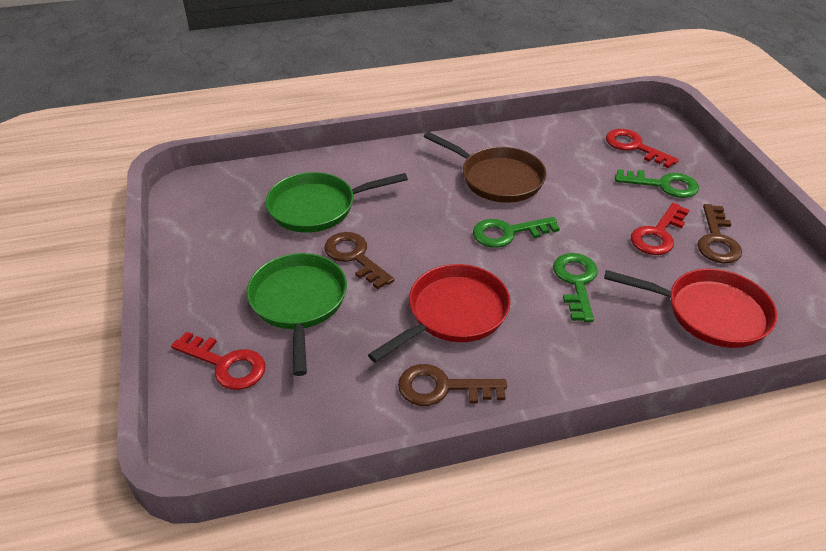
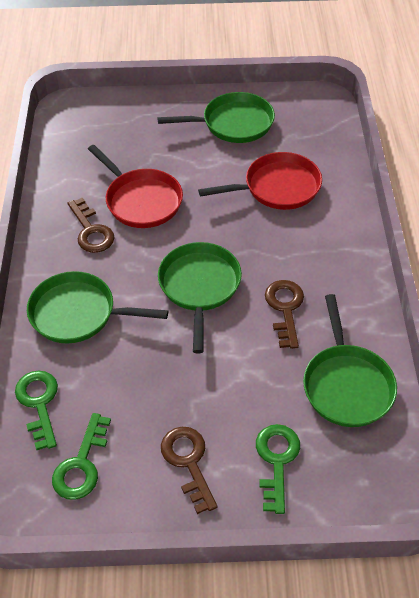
brown pan: [424,131,547,203] = 1 -> none = 0
green pan: [247,253,347,376] [266,172,408,233] = 2 -> [27,271,168,344] [157,92,275,143] [158,242,242,353] [303,294,397,427] = 4
red key: [171,331,266,390] [606,129,679,168] [631,203,689,255] = 3 -> none = 0

